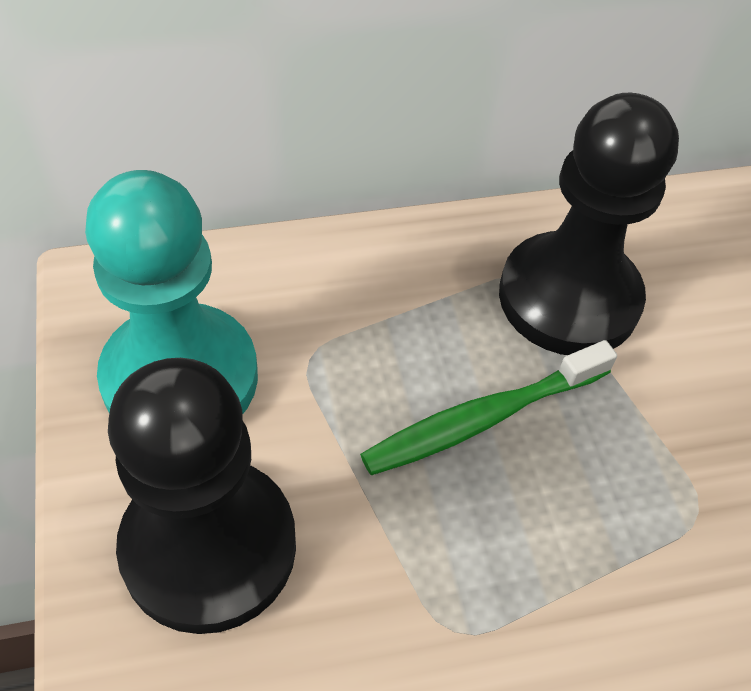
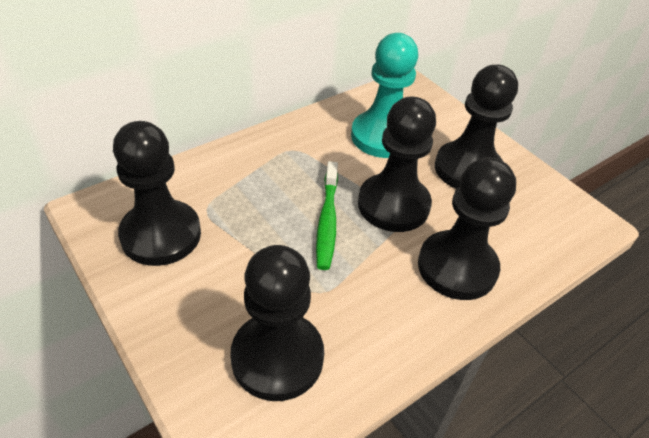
black pawn: [108,358,296,634] [499,93,679,355] = 2 -> [113,121,201,266] [230,245,324,401] [358,97,436,232] [418,158,516,300] [435,65,518,189] = 5

